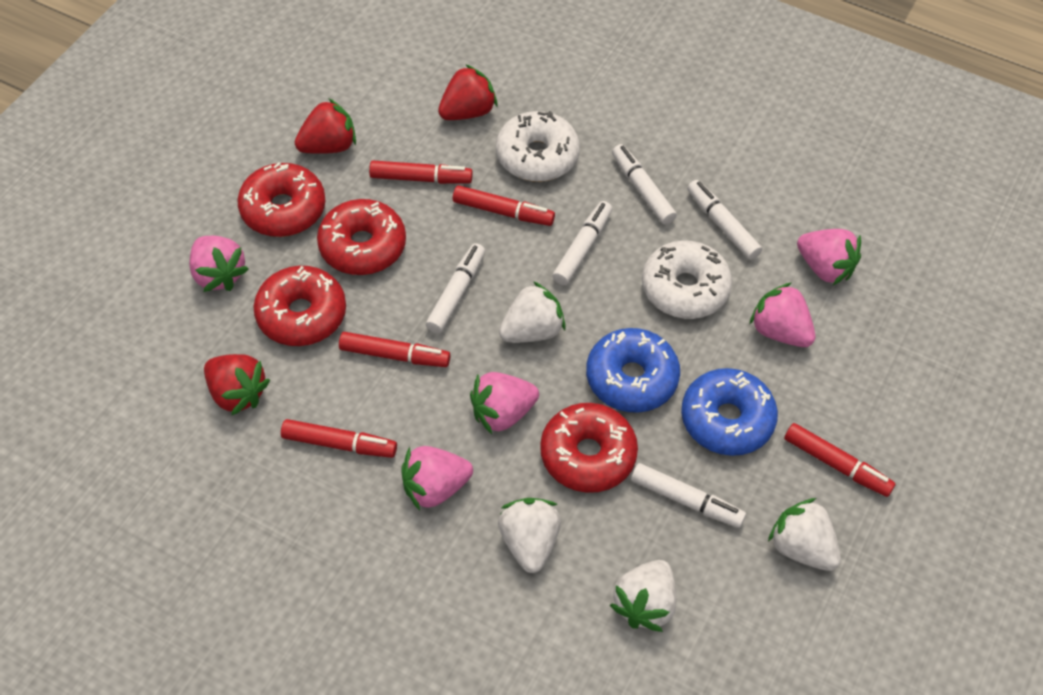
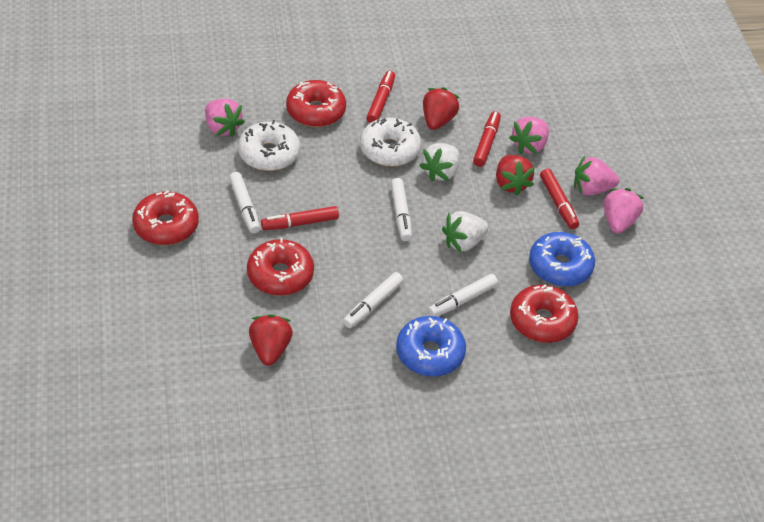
pink strawberry: [189,236,249,292] [402,446,473,510] [470,372,539,434] [749,283,815,347] [797,229,861,286] = 5 -> [205,99,245,137] [509,117,549,154] [574,156,619,196] [604,188,644,234] = 4
red marker: [281,419,397,458] [339,332,450,367] [369,161,473,184] [453,185,555,226] [784,423,896,497] = 5 -> [261,206,339,230] [366,71,395,123] [473,111,501,167] [540,169,579,229] = 4
white marker: [426,243,485,333] [552,201,612,285] [612,144,677,225] [631,463,746,528] [687,180,762,260] = 5 -> [229,172,260,234] [343,272,404,328] [391,178,412,241] [428,274,498,317] = 4
white strawberry: [498,498,561,573] [499,281,566,343] [610,560,676,632] [768,498,841,571] = 4 -> [419,143,460,181] [442,211,488,252] = 2

